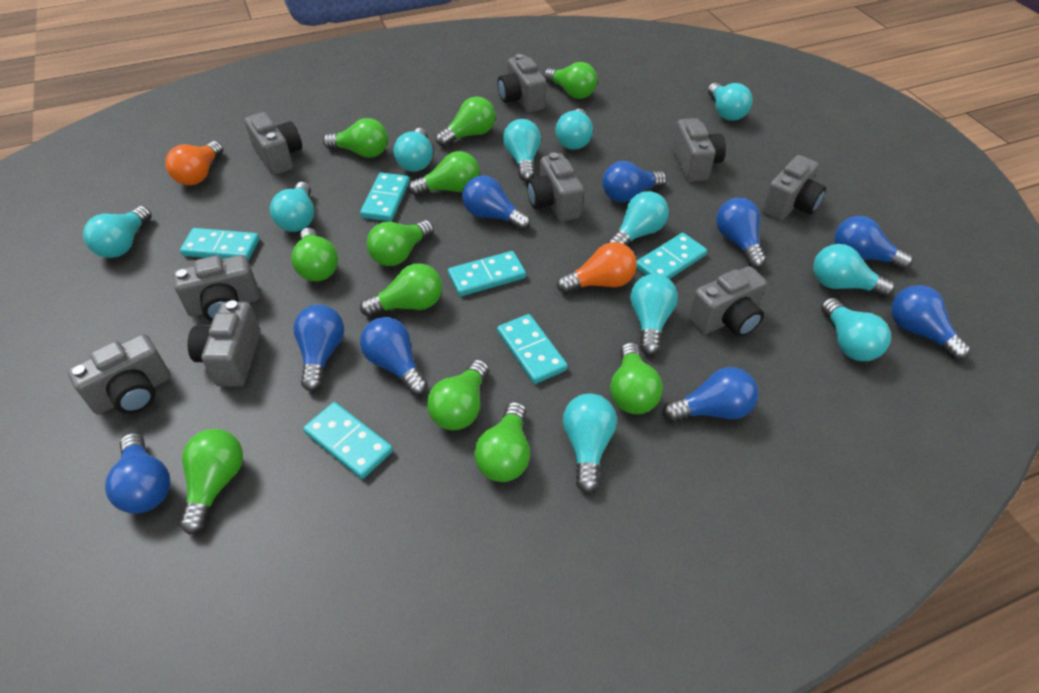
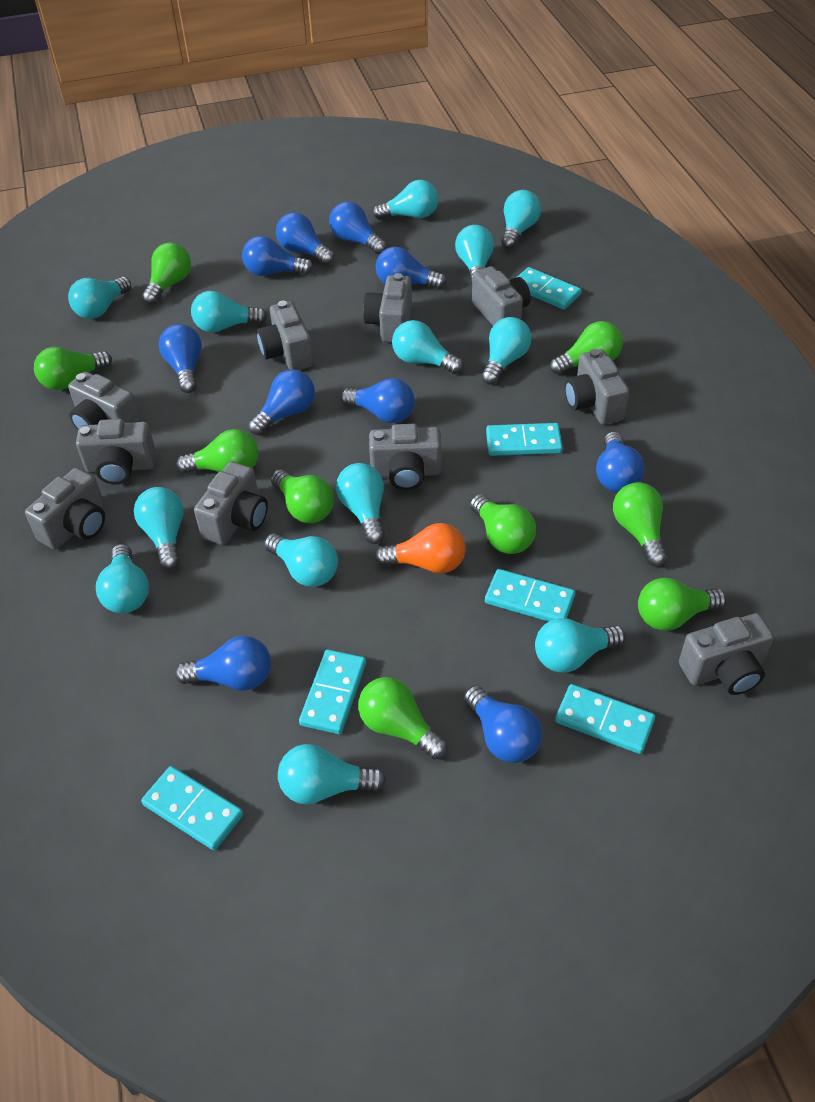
blue light bulb: [105,433,170,514] [293,305,344,391] [360,317,428,395] [462,175,531,230] [602,161,667,202] [662,367,758,422] [716,198,766,268] [834,216,913,270] [891,285,971,360] = 9 -> [159,324,202,393] [175,636,271,691] [242,236,313,276] [248,369,315,435] [276,213,334,265] [329,202,386,254] [341,378,415,423] [376,247,446,289] [464,685,542,763] [596,432,645,492] = 10
green light bulb: [180,429,243,535] [291,228,338,281] [323,118,388,158] [360,263,442,317] [367,220,434,266] [408,151,480,196] [427,359,489,430] [436,97,495,147] [474,402,530,482] [544,62,597,99] [610,342,663,414] = 11 -> [34,347,112,390] [142,242,191,305] [177,429,258,473] [270,470,334,523] [358,677,448,760] [470,494,536,554] [550,321,623,375] [613,482,667,567] [638,578,727,631] = 9
grey camera: [67,334,171,415] [173,255,259,321] [187,300,261,386] [245,112,302,175] [498,54,547,113] [527,153,584,222] [672,118,726,182] [688,266,767,337] [762,155,826,220] = 9 -> [25,468,105,550] [68,372,141,429] [76,419,156,485] [194,462,268,545] [257,301,313,370] [363,273,412,343] [369,424,442,490] [472,266,531,326] [565,349,629,425] [679,613,774,695] = 10
orange light bulb: [165,141,223,185] [557,242,637,293] = 2 -> [375,523,466,573] = 1
turquoise light bulb: [83,206,152,258] [270,182,314,232] [394,128,433,172] [503,119,541,182] [555,109,593,150] [563,394,617,493] [608,191,669,246] [630,274,678,355] [708,83,753,121] [813,244,895,297] [821,298,891,361] = 11 -> [68,277,131,319] [96,544,149,613] [134,487,183,570] [191,291,267,333] [264,533,338,587] [278,744,386,805] [336,463,385,544] [373,180,439,220] [392,320,463,374] [455,225,494,285] [481,317,532,384] [501,190,541,249] [535,618,626,673] = 13

